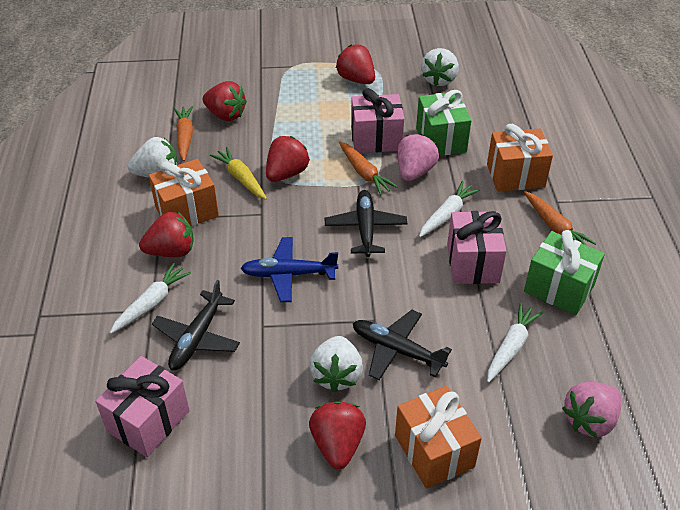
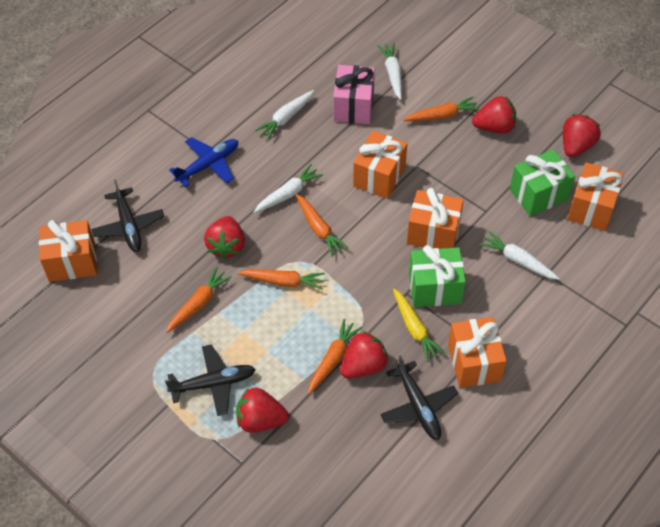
orange carrot: [174,106,193,161] [339,141,398,195] [524,191,597,245] = 3 -> [166,267,232,333] [238,269,325,290] [296,194,349,257] [308,319,362,394] [403,96,480,121] = 5
orange gift: [149,159,219,226] [395,386,482,489] [487,124,553,192] = 3 -> [39,220,97,282] [353,131,407,199] [407,188,464,249] [448,317,507,388] [567,162,624,231] = 5
pink gift: [96,356,190,457] [351,88,404,153] [447,211,506,284] = 3 -> [333,65,375,124] = 1
pink strawberry: [398,134,439,181] [562,382,621,438] = 2 -> none = 0
white carrot: [110,263,191,334] [419,181,480,237] [487,303,543,383] = 3 -> [253,164,323,213] [255,90,314,140] [378,43,402,100] [480,231,560,280] = 4
white strawberry: [128,137,178,178] [309,336,363,393] [421,48,459,86] = 3 -> none = 0

